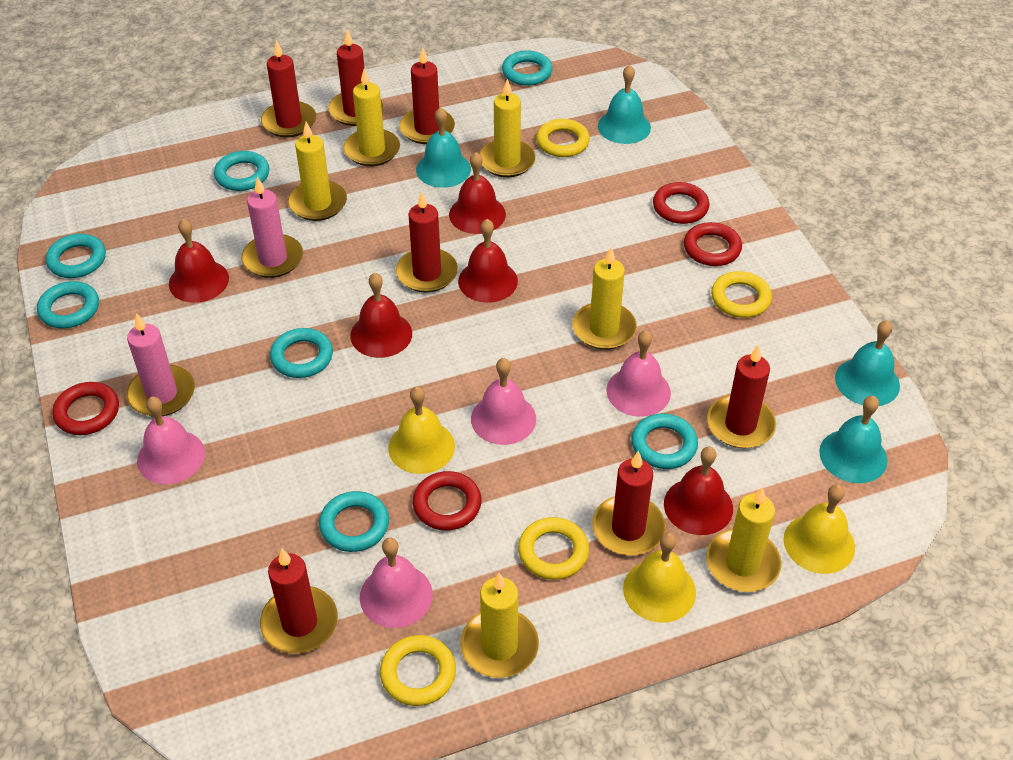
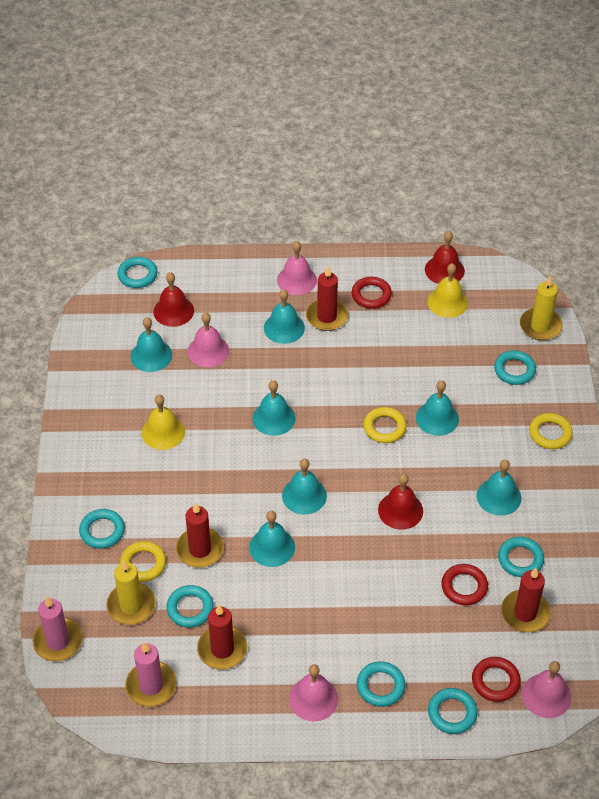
red bell: [169,219,229,303] [350,273,412,358] [449,152,506,234] [458,219,518,303] [664,446,733,535] = 5 -> [153,272,194,327] [378,474,423,530] [425,231,465,284] = 3
red candle: [260,549,338,654] [261,40,316,138] [328,29,383,126] [396,191,458,293] [399,47,455,144] [592,451,666,556] [707,344,776,448] = 7 -> [176,503,224,568] [197,605,247,669] [306,266,348,331] [501,568,551,632] = 4
red ring: [52,382,119,435] [413,471,482,531] [653,182,709,224] [684,222,742,266] = 4 -> [352,277,392,309] [441,564,488,605] [472,657,521,702] = 3
turquoise bell: [416,107,471,188] [598,65,651,144] [819,396,887,483] [835,320,900,406] = 4 -> [131,317,172,372] [249,511,295,567] [252,380,296,436] [264,289,305,344] [282,459,327,515] [416,380,459,436] [477,460,521,516] = 7
yellow bell: [388,386,455,474] [623,532,696,623] [784,484,855,574] = 3 -> [142,394,185,450] [427,263,468,318] = 2
yellow candle: [288,122,347,221] [344,69,400,166] [460,573,539,678] [479,79,536,177] [572,247,637,350] [706,487,782,592] = 6 -> [106,560,156,625] [520,275,563,340] = 2
yellow ring: [380,635,456,706] [518,517,589,580] [536,119,590,157] [711,271,772,318] = 4 -> [120,541,166,582] [363,407,407,443] [529,413,573,449] = 3

